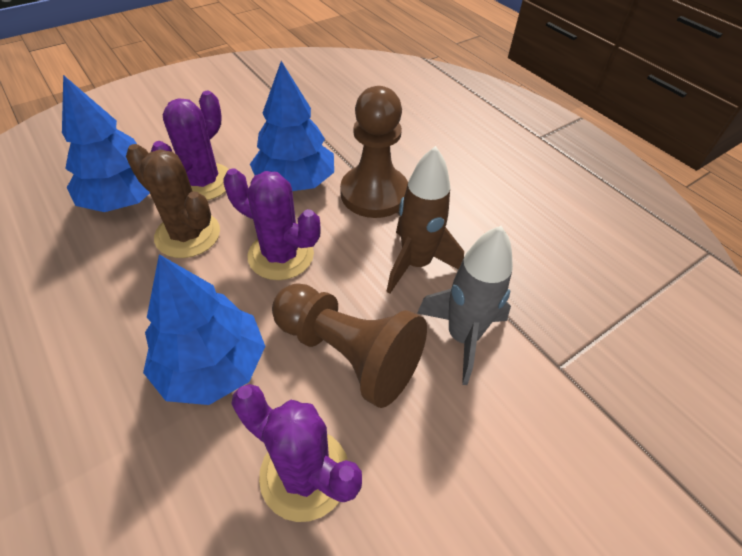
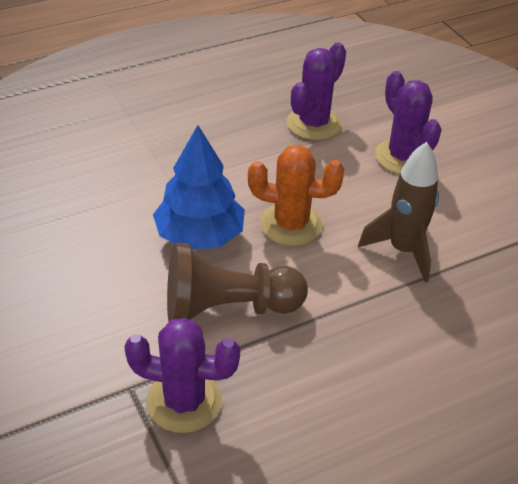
blue tree: [62,75,150,212] [143,254,265,405] [250,61,334,191] = 3 -> [153,125,245,249] = 1
brown cactus: [126,144,220,258] = 1 -> none = 0
brown pawn: [272,283,427,408] [340,86,408,218] = 2 -> [167,243,308,321] = 1
grey rocket: [417,226,513,385] = 1 -> none = 0
orange cactus: none = 0 -> [248,145,344,246] = 1

